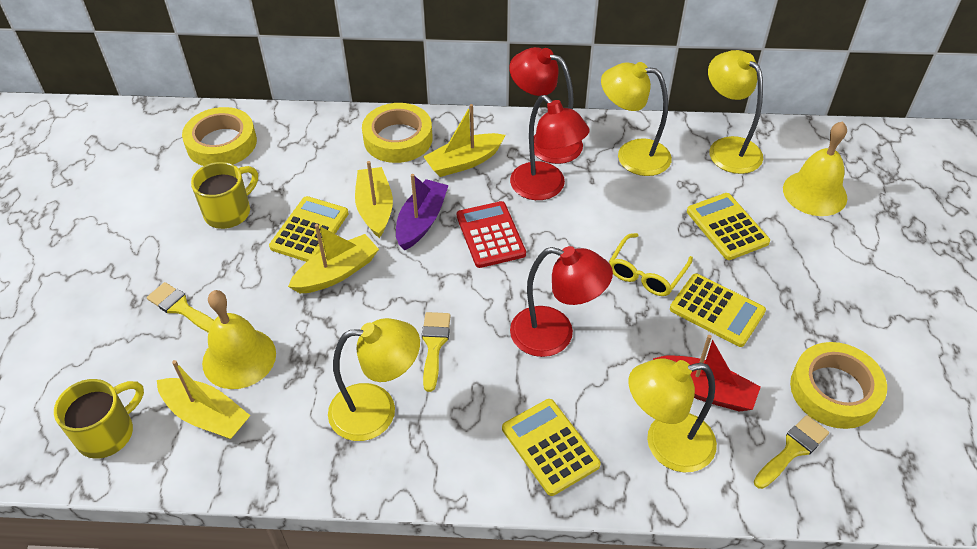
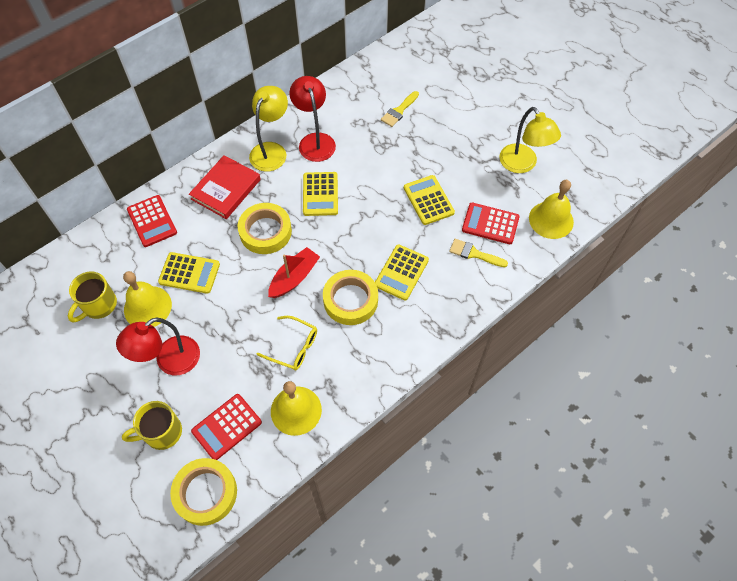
purple boat: [396,174,449,250] = 1 -> none = 0
red book: none = 0 -> [189,155,261,219] = 1
red calculator: [457,201,526,268] = 1 -> [127,195,177,247] [191,394,262,460] [462,203,519,244] = 3
red lamp: [509,47,583,164] [510,95,590,200] [510,246,613,357] = 3 -> [116,317,200,375] [289,76,336,162] = 2
yellow bell: [202,290,276,389] [783,121,847,216] = 2 -> [123,271,172,327] [271,381,322,436] [529,180,574,239] = 3
yellow boat: [157,360,250,439] [288,224,379,293] [355,161,393,238] [423,104,505,177] = 4 -> none = 0
yellow brush: [147,282,214,333] [422,312,451,392] [754,415,829,489] = 3 -> [381,91,419,127] [449,239,508,267] = 2
yellow lamp: [328,318,420,441] [601,62,672,176] [628,359,717,472] [708,50,763,174] = 4 -> [249,86,288,172] [499,107,561,173] = 2

